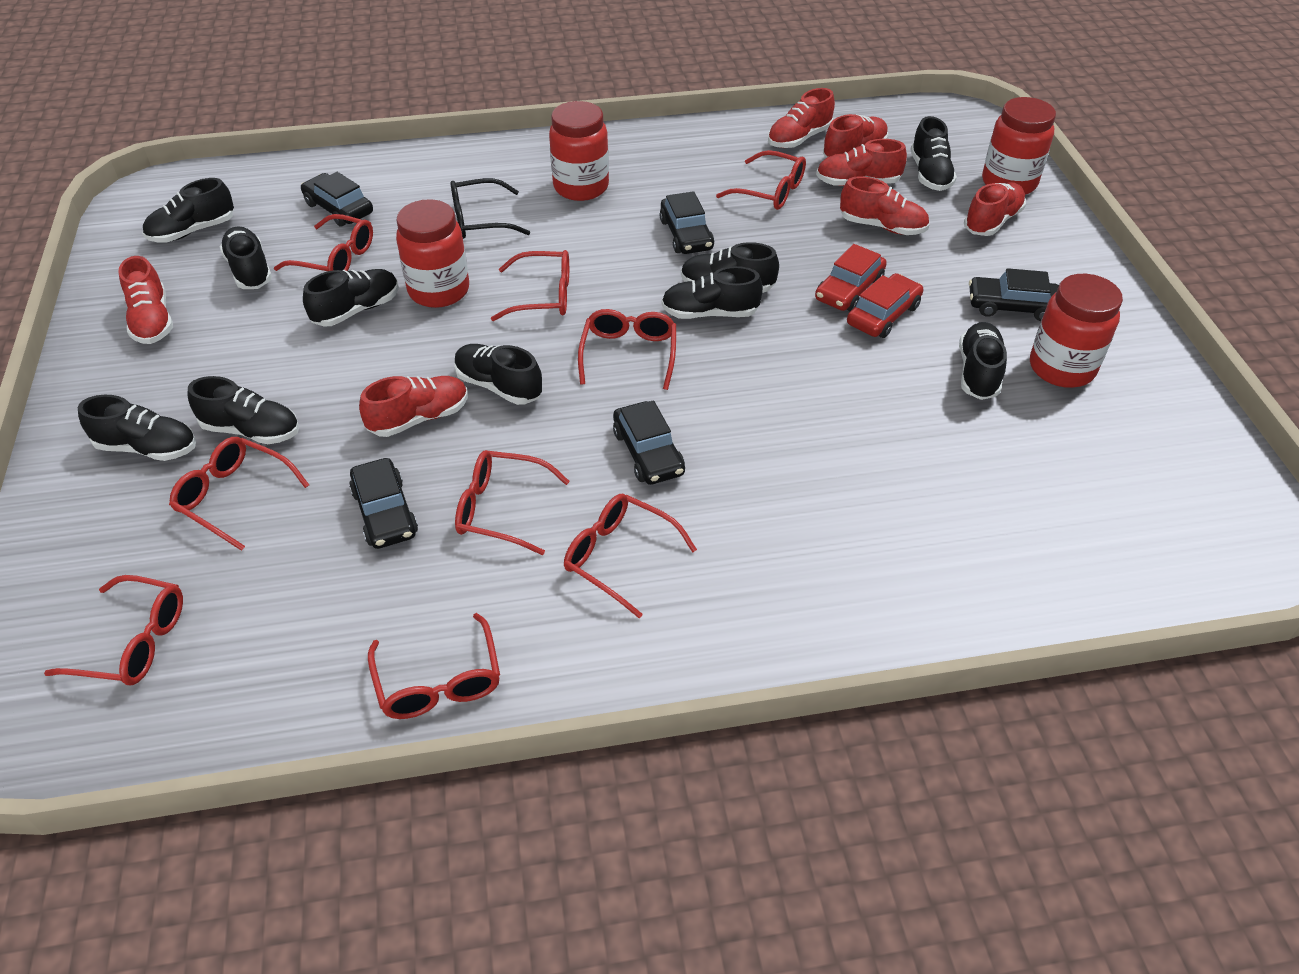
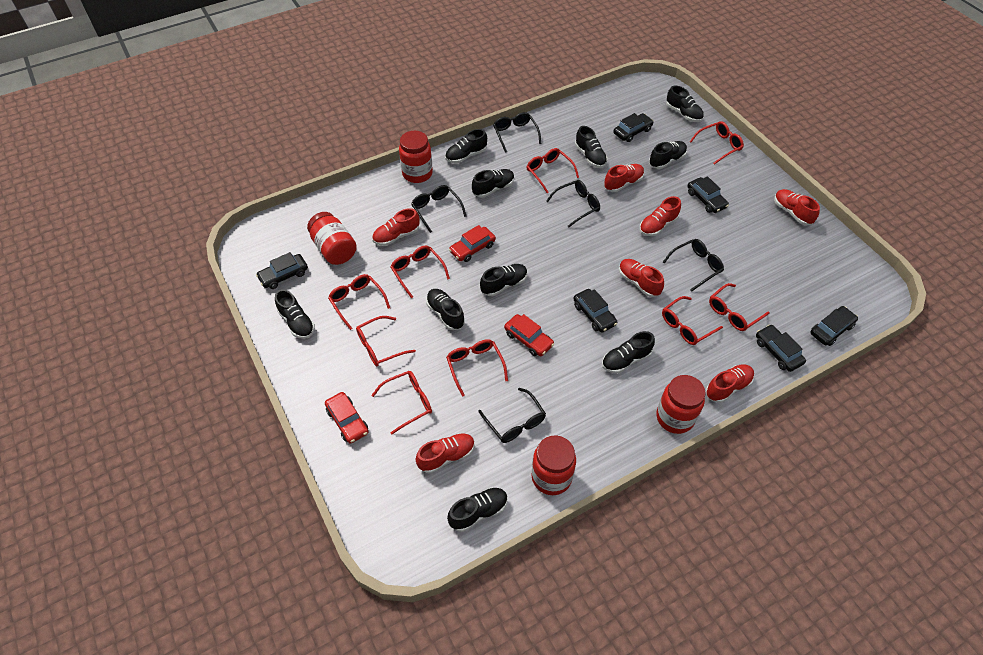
black car: [301,172,373,227] [349,458,418,549] [613,400,685,485] [660,191,714,254] [969,268,1059,321] = 5 -> [256,252,308,289] [574,289,617,333] [613,113,654,142] [687,176,729,213] [756,324,806,372] [810,306,858,346] = 6
black glasses: [451,178,530,239] = 1 -> [411,185,467,233] [478,388,546,443] [493,112,541,153] [546,180,600,227] [663,239,724,292] = 5
red car: [815,244,887,311] [847,273,923,338] = 2 -> [325,392,368,444] [449,225,496,262] [504,314,554,356] = 3

